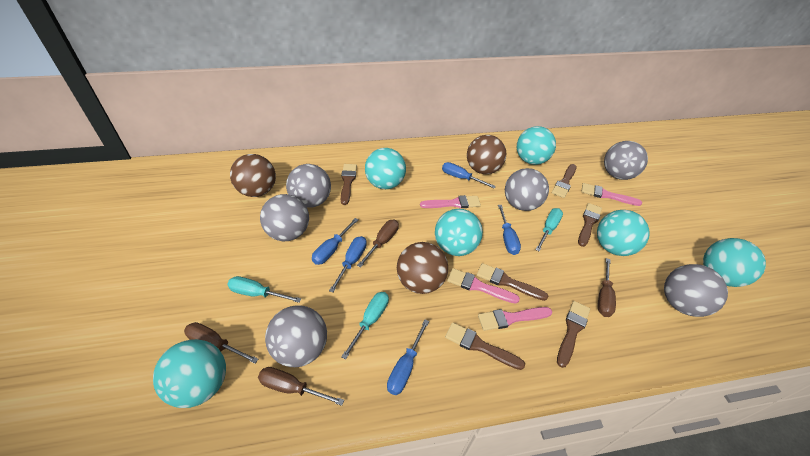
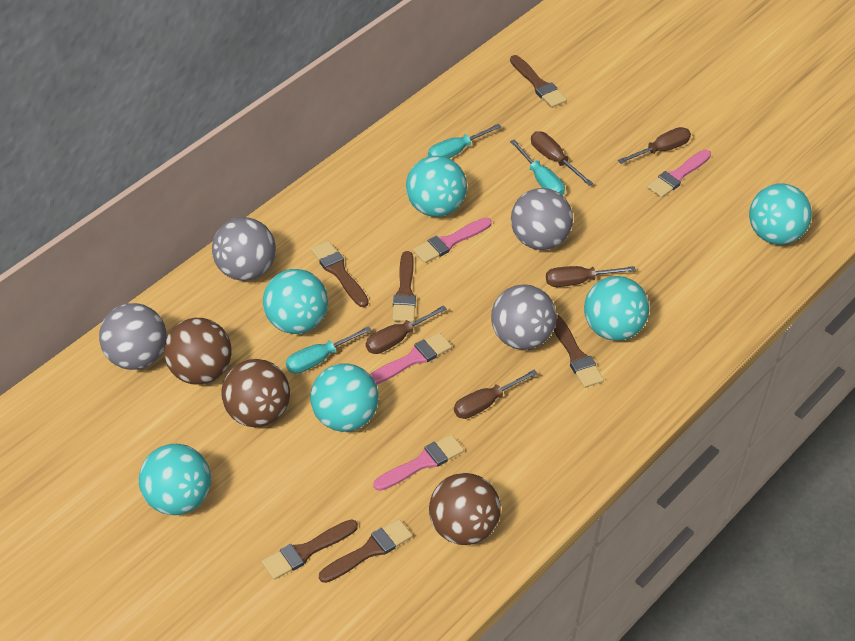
blue screwdriver: [312,218,359,265] [329,236,367,293] [387,320,429,395] [442,162,496,188] [498,205,521,255] = 5 -> none = 0
brown screwdriver: [184,322,258,364] [258,367,344,406] [357,220,399,268] [598,258,616,317] = 4 -> [366,305,447,354] [454,370,538,419] [531,131,593,186] [546,266,636,287] [618,127,691,164] = 5
grey ball: [260,194,309,241] [265,305,327,367] [286,164,331,208] [505,168,549,211] [604,141,648,180] [664,264,728,317] = 6 -> [99,303,167,370] [212,217,276,281] [491,285,557,350] [511,188,573,250] = 4

